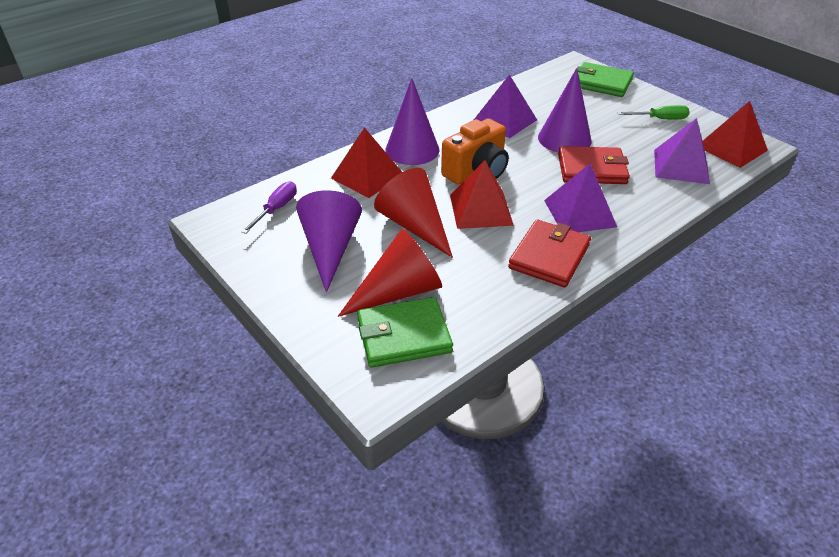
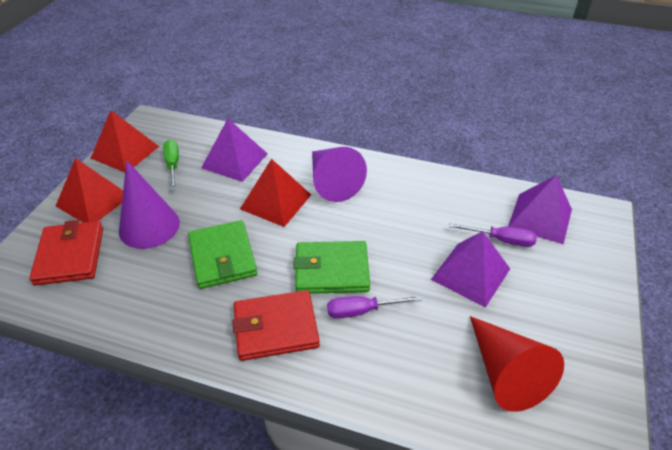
orange camera: [441,118,509,185] = 1 -> none = 0
purple cone: [296,190,362,293] [385,78,439,165] [538,68,591,152] = 3 -> [119,161,180,249] [312,147,367,202] = 2
purple screwdriver: [242,181,297,234] = 1 -> [327,296,422,318] [449,223,537,247] = 2
red cone: [338,229,442,317] [374,168,453,258] = 2 -> [470,316,564,412] = 1

